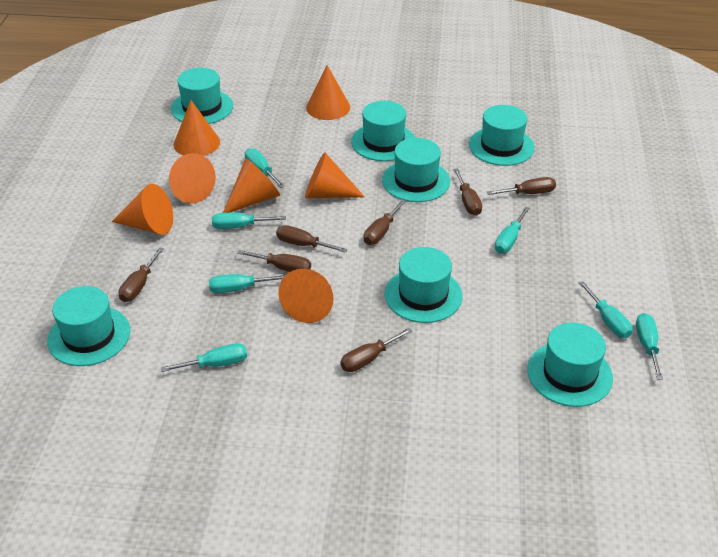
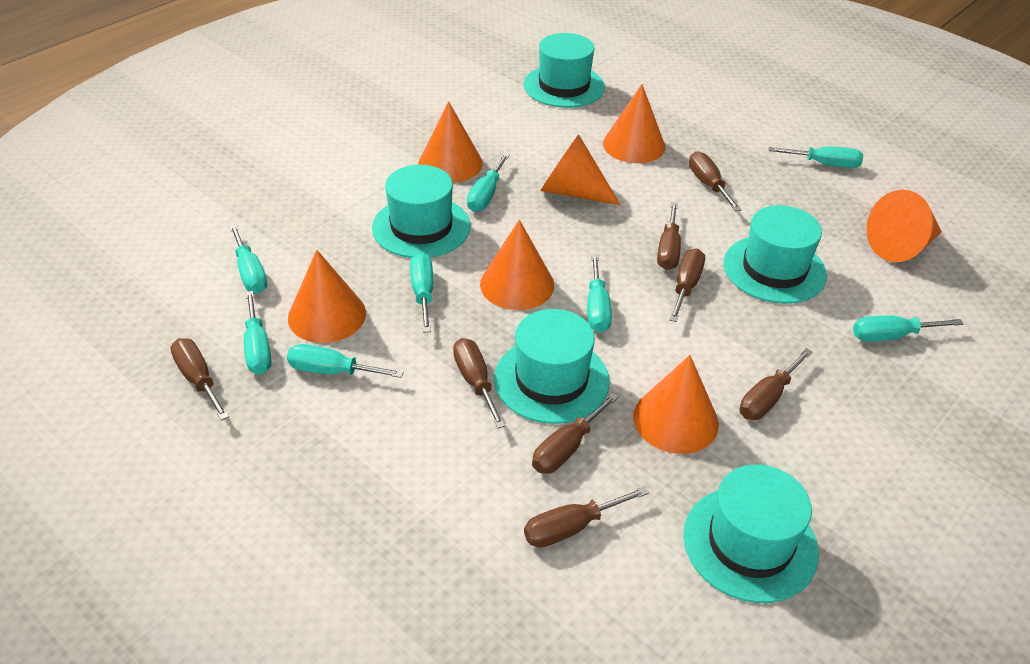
brown screwdriver: [118,247,164,302] [237,250,311,272] [276,225,348,253] [340,328,412,372] [364,200,406,245] [453,169,482,216] [487,177,556,195] = 7 -> [170,338,229,421] [453,338,505,429] [524,486,649,548] [532,393,619,474] [657,202,681,270] [669,248,705,322] [689,151,742,212] [740,348,813,420] = 8
turquoise hat: [47,286,130,366] [171,68,233,124] [351,101,415,161] [382,138,450,202] [385,247,462,323] [469,105,534,166] [527,323,613,407] = 7 -> [372,165,471,258] [494,309,610,424] [524,33,605,108] [683,464,819,603] [724,205,827,304] = 5
turquoise screwdriver: [161,343,247,372] [209,274,286,293] [212,213,286,229] [245,148,285,188] [495,207,530,254] [579,281,632,338] [636,313,663,380] = 7 -> [229,224,267,293] [244,291,272,374] [287,344,404,378] [410,253,433,333] [467,153,510,212] [587,254,612,333] [769,146,863,168] [853,316,963,342] = 8

